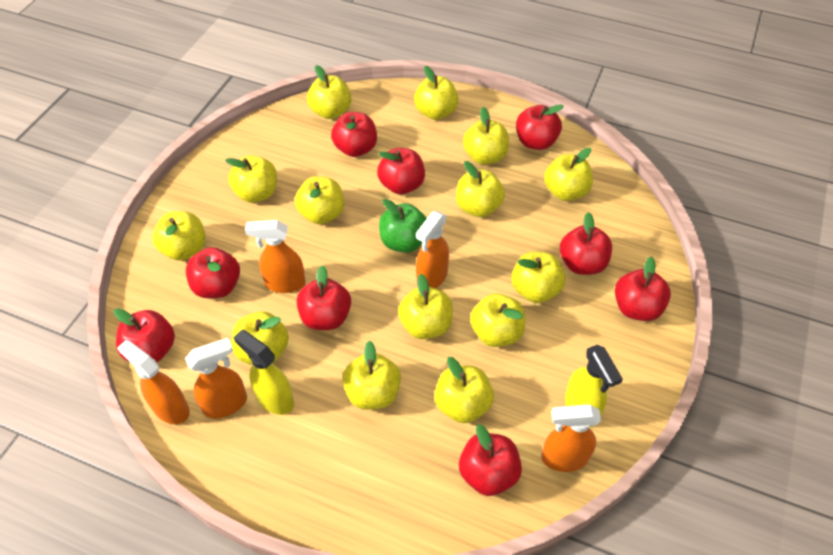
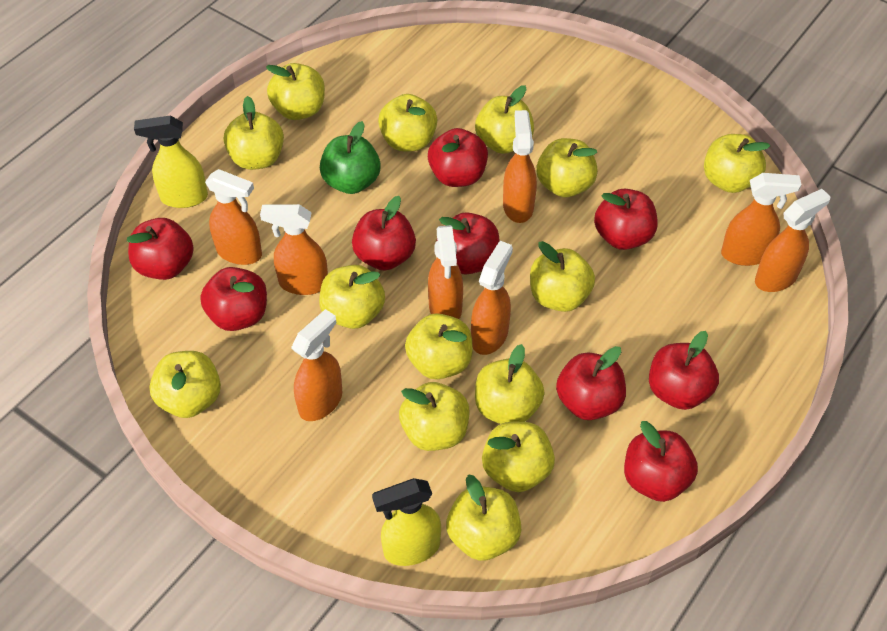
orange spray bottle: [117,340,190,424] [185,338,247,419] [245,220,306,293] [416,211,449,288] [541,404,602,472] = 5 -> [205,169,262,265] [260,204,328,295] [291,309,342,421] [428,225,463,319] [471,241,513,355] [503,110,537,223] [721,173,802,266] [755,189,831,292] = 8

